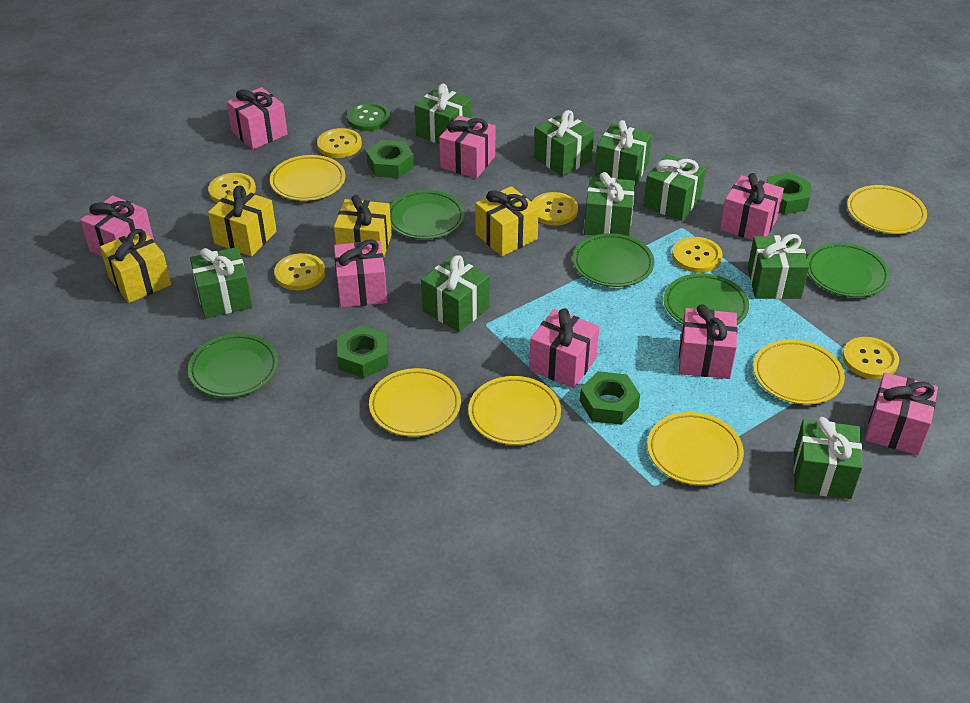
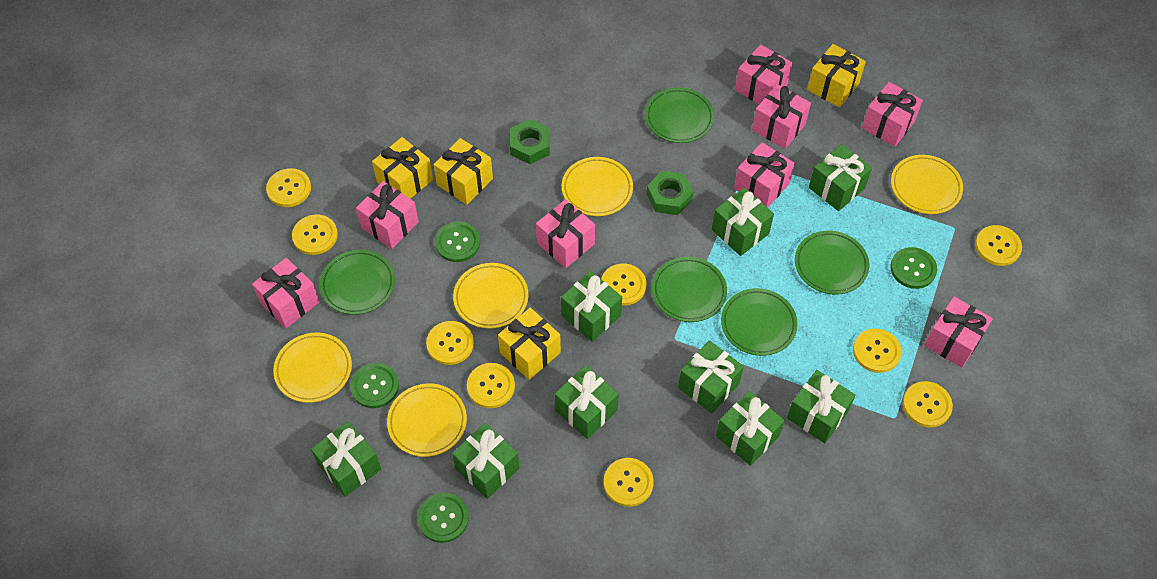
green button: [347,103,390,131] = 1 -> [350,363,399,408] [418,492,469,543] [435,222,480,262] [890,247,937,289] = 4
green nut: [337,325,388,378] [366,140,414,178] [580,371,640,425] [767,173,811,215] = 4 -> [510,119,550,164] [647,171,693,215] = 2
yellow button: [208,173,256,203] [274,253,325,290] [317,128,362,158] [532,192,578,226] [672,237,722,273] [842,337,899,379] = 6 -> [266,168,311,207] [292,215,338,255] [426,321,474,365] [467,363,515,408] [601,264,646,306] [604,458,654,507] [853,328,901,373] [903,381,953,428] [975,225,1022,266] = 9
yellow plate: [270,155,345,201] [369,368,461,437] [468,376,561,445] [647,412,744,485] [753,339,845,405] [847,185,927,234] = 6 -> [273,333,352,403] [387,383,467,457] [453,263,529,329] [562,157,633,216] [891,155,963,214] = 5

